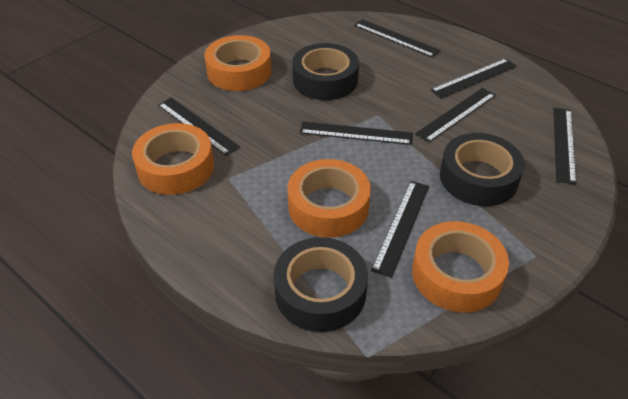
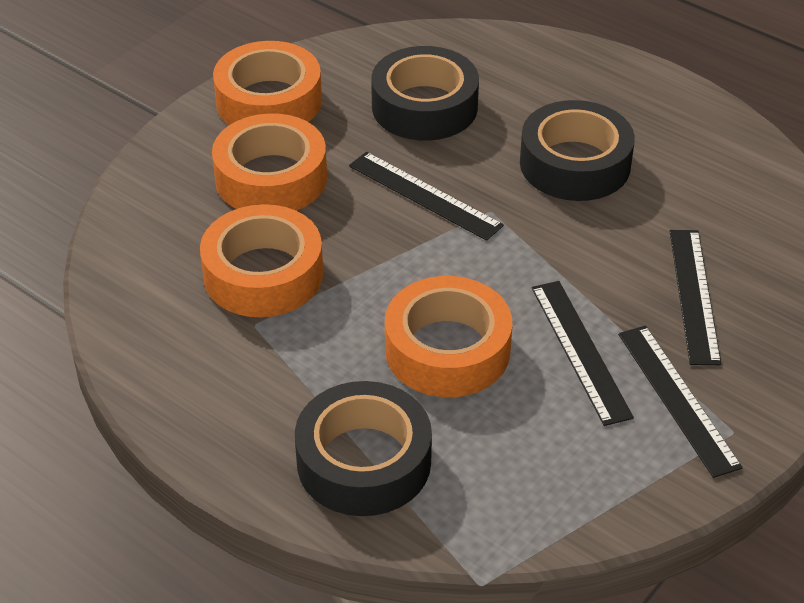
black ruler: [158,97,240,156] [300,122,413,145] [354,19,441,58] [371,181,429,278] [415,88,496,143] [431,59,517,99] [553,108,576,185] = 7 -> [349,152,504,241] [532,281,634,426] [618,325,743,478] [669,230,721,365] = 4

